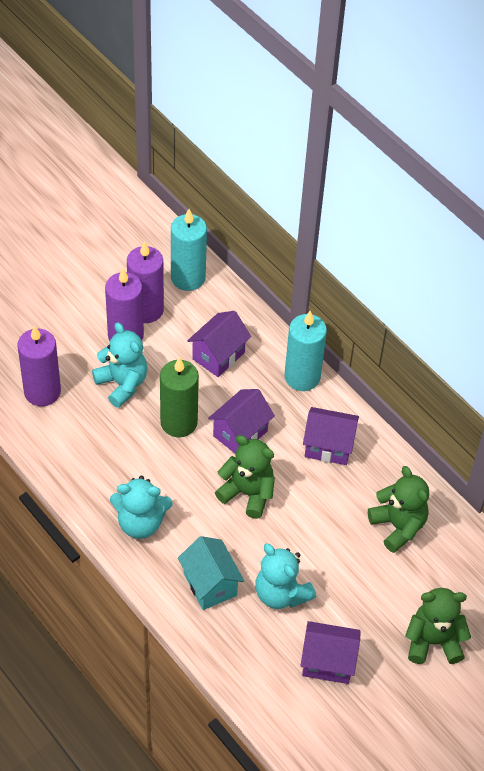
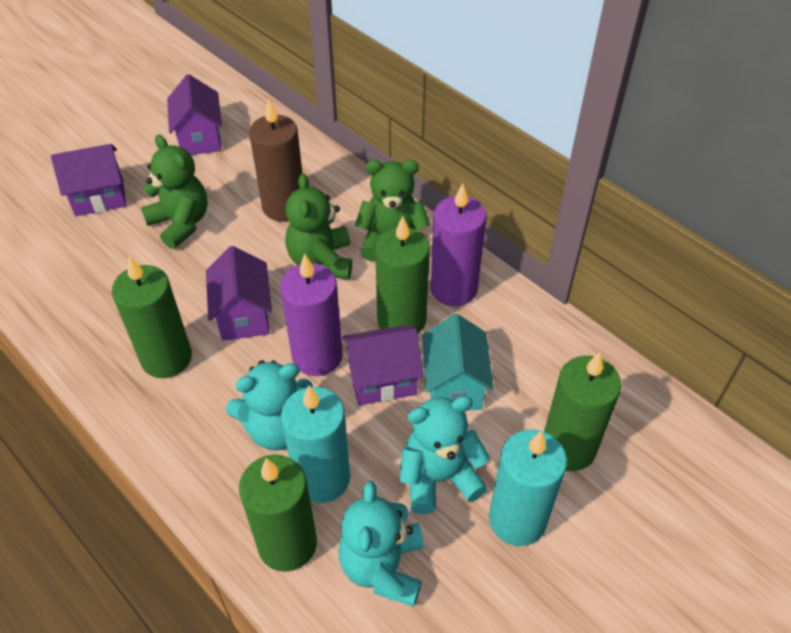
brown candle: none = 0 -> [249,99,303,221] = 1
green candle: [160,357,199,437] = 1 -> [112,256,192,378] [239,455,317,572] [375,216,430,334] [544,352,622,471] = 4
purple candle: [17,325,61,406] [105,268,144,341] [127,241,164,323] = 3 -> [280,254,343,376] [430,183,486,306] = 2

